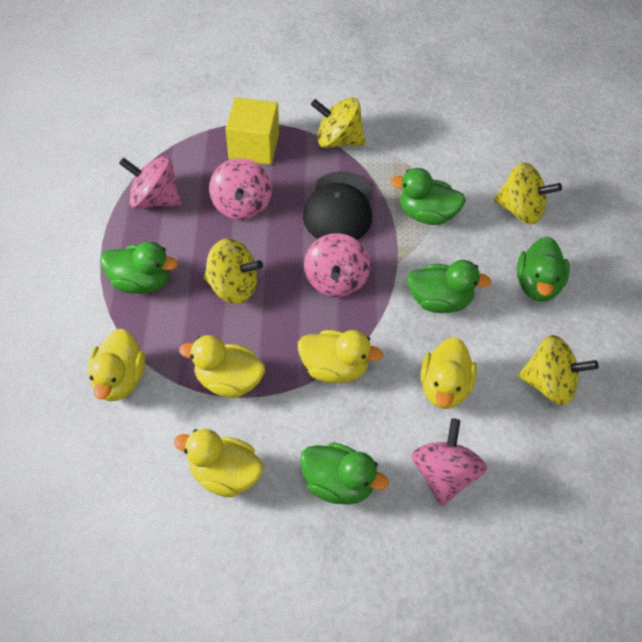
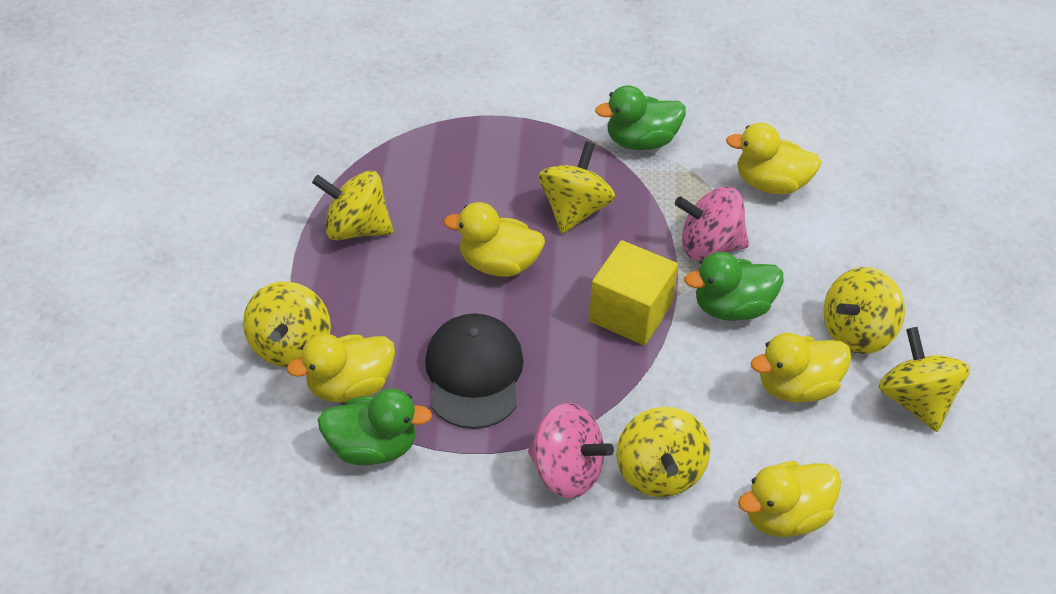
green duck: [101,241,178,294] [300,442,389,505] [390,168,466,225] [407,260,492,313] [517,236,570,301] = 5 -> [318,388,432,466] [595,85,686,150] [684,252,784,321] = 3
pink spinning top: [119,156,181,209] [209,158,272,220] [304,233,370,297] [411,419,487,507] = 4 -> [528,403,614,498] [675,187,749,260] = 2
yellow spinning top: [204,238,263,304] [311,98,366,148] [494,163,562,224] [518,335,598,406] = 4 -> [243,282,331,367] [312,171,393,240] [538,141,615,234] [616,407,710,497] [823,267,905,354] [878,327,970,432] = 6

